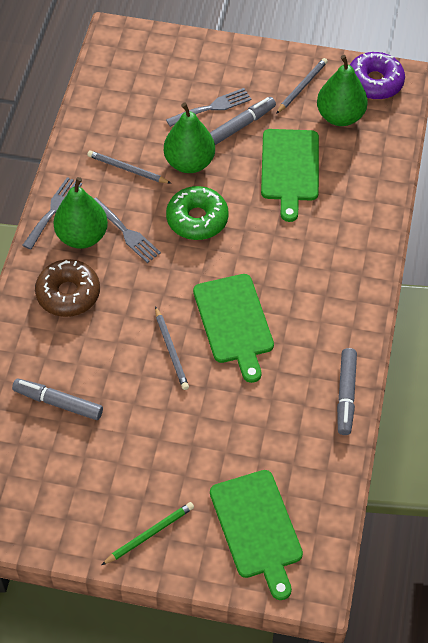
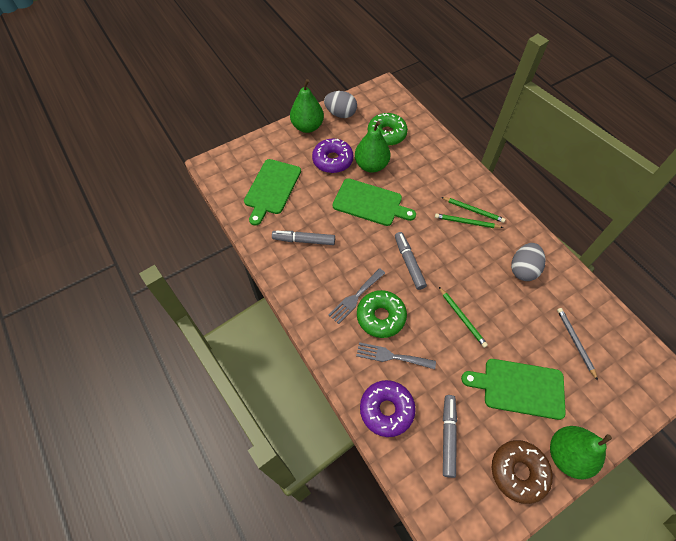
green donut: [166,186,229,240] = 1 -> [357,290,407,338] [368,113,408,146] = 2
green pencil: [102,502,194,565] = 1 -> [435,213,503,228] [439,287,488,348] [441,197,506,223] = 3
grey egg: none = 0 -> [324,91,357,118] [511,243,546,281] = 2
grey fork: [22,177,82,249] [94,198,161,263] [166,88,252,127] = 3 -> [329,268,385,324] [356,342,436,369] = 2
grey pencil: [87,151,171,183] [155,306,189,390] [276,58,328,114] = 3 -> [557,308,598,380] = 1
purple donut: [350,52,405,100] = 1 -> [312,139,354,173] [360,380,416,437] = 2

